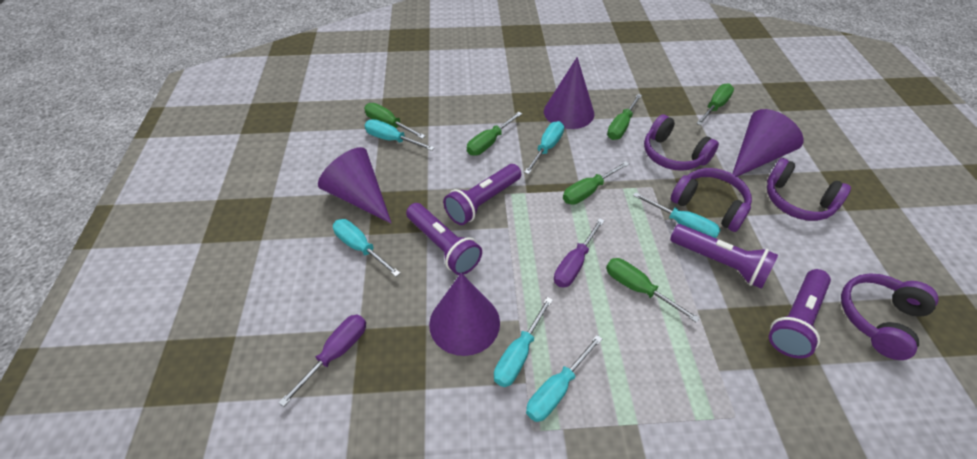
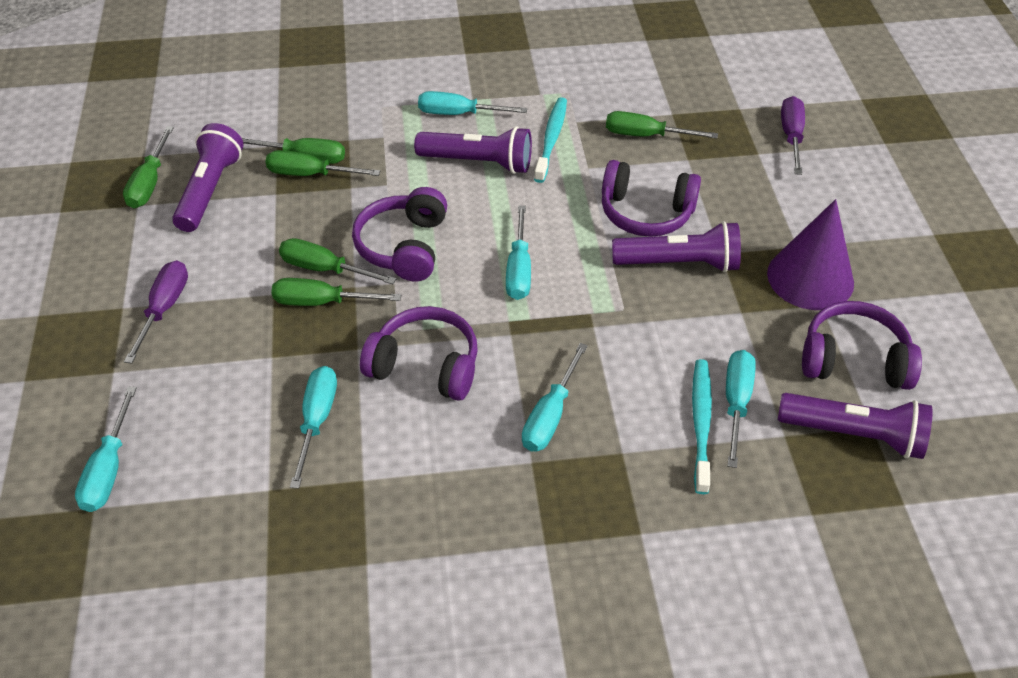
purple cone: [318,147,391,223] [429,273,500,356] [544,57,594,129] [733,109,804,177] = 4 -> [767,199,854,310] = 1
turquoise toothbrush: none = 0 -> [534,97,567,183] [692,359,712,494] = 2

